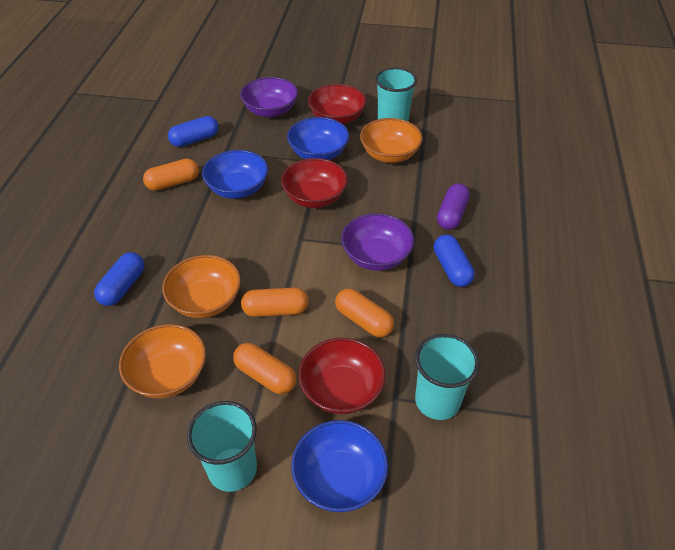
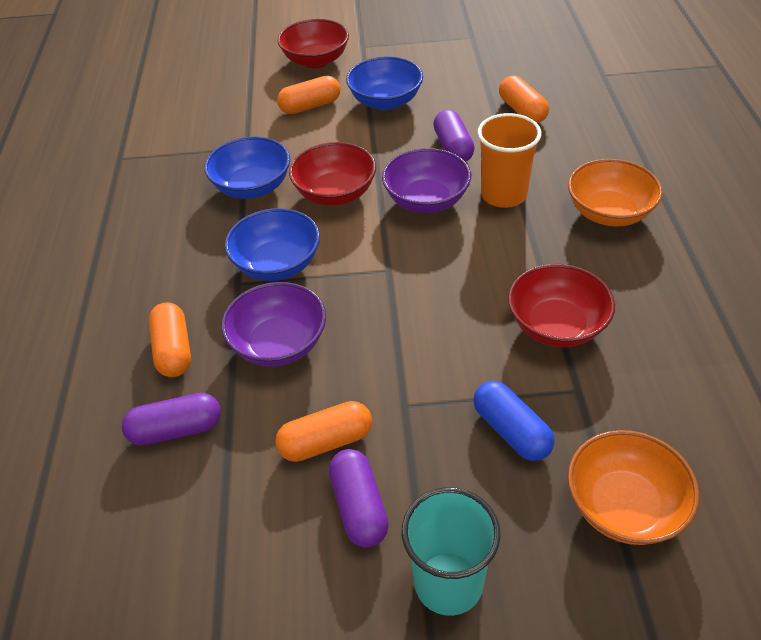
blue capsule: [94,252,144,306] [168,116,219,147] [434,234,475,287] = 3 -> [473,381,554,461] = 1
orange bowl: [119,324,206,398] [162,255,241,318] [360,118,422,163] = 3 -> [568,159,663,226] [568,430,699,545] = 2
orange cup: none = 0 -> [478,113,542,208] = 1
purple capsule: [437,183,470,230] = 1 -> [122,393,221,446] [329,449,389,548] [433,110,475,162] = 3
turquoise cup: [187,401,257,492] [375,68,417,121] [415,334,479,420] = 3 -> [401,487,501,616] = 1

